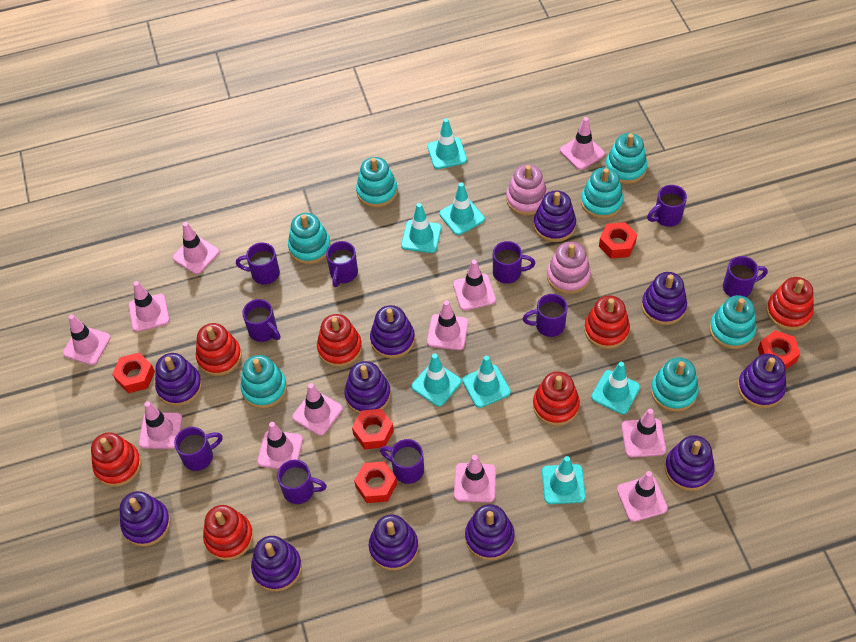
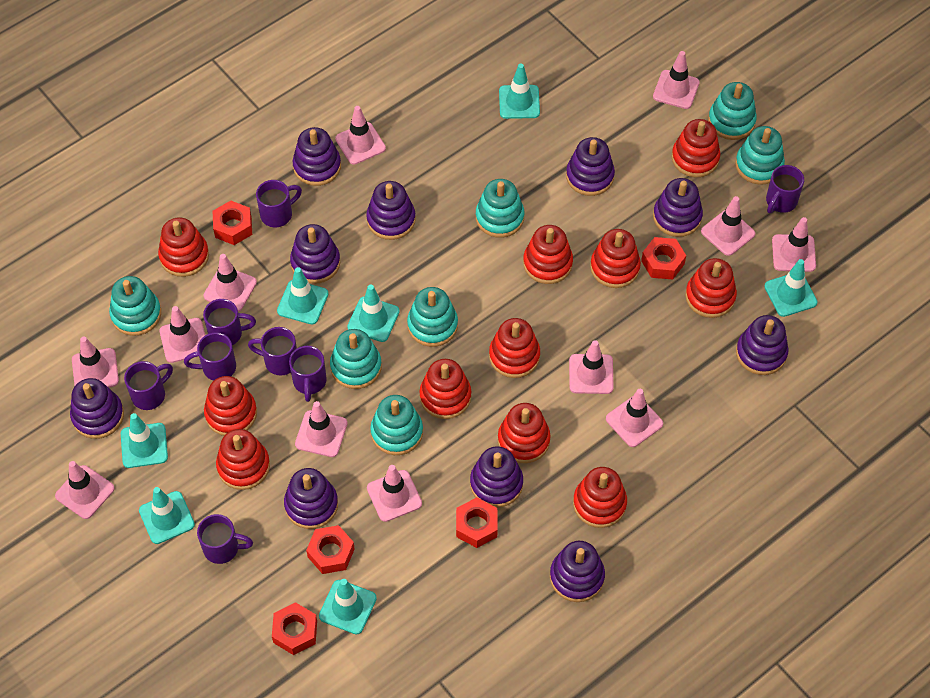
pink stacking toy: [506,164,548,216] [547,242,591,294] = 2 -> none = 0
purple mug: [174,427,223,471] [236,242,280,285] [242,299,280,342] [277,460,327,504] [326,241,358,287] [380,439,424,484] [493,241,535,284] [522,294,568,337] [647,185,687,227] [723,256,768,297] = 10 -> [124,361,173,410] [184,332,236,381] [197,514,253,564] [203,299,256,345] [248,327,297,376] [256,180,302,227] [289,346,327,402] [766,165,804,213] = 8
purple stacking toy: [120,491,171,547] [155,353,202,406] [251,536,302,592] [344,361,391,414] [369,515,418,571] [370,305,415,359] [465,504,515,560] [534,191,576,242] [641,272,687,325] [665,435,715,491] [738,354,786,408] = 11 -> [70,378,124,439] [284,468,338,529] [290,224,340,284] [293,127,341,186] [366,181,416,240] [470,446,523,507] [550,541,605,602] [566,137,615,196] [653,178,703,237] [736,315,788,375] = 10
red stacking toy: [91,432,141,487] [196,323,242,376] [203,505,253,561] [317,314,362,367] [533,371,580,426] [584,295,630,349] [766,277,814,330] = 7 -> [158,217,209,277] [204,376,257,436] [216,429,270,490] [419,359,471,419] [489,318,540,378] [498,403,551,463] [523,225,573,284] [573,467,627,528] [590,229,641,288] [672,119,720,177] [685,258,737,318] = 11

